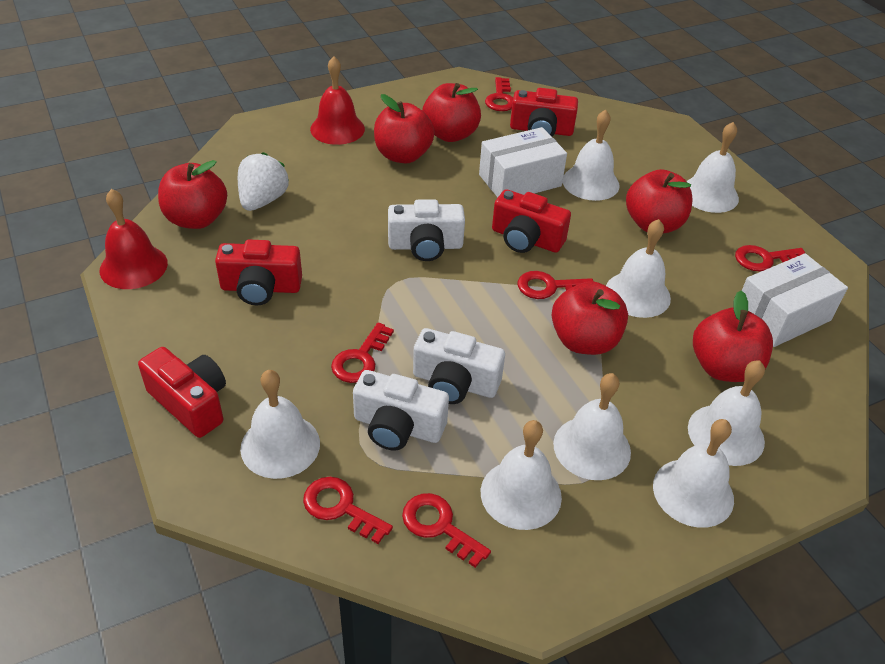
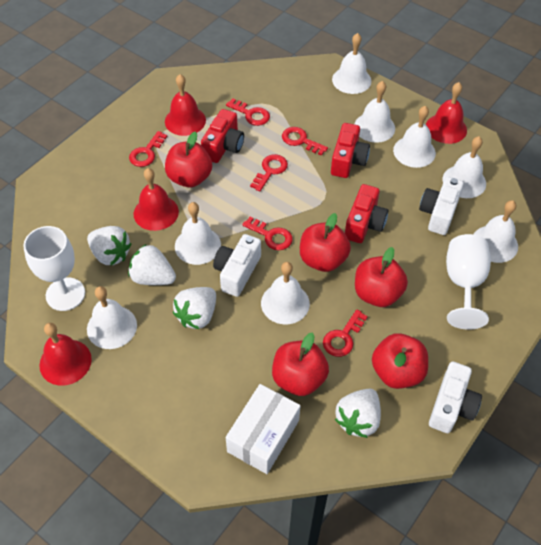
red apple: [158,160,227,229] [374,94,434,163] [422,83,481,142] [552,281,628,355] [626,169,693,233] [693,291,773,382] = 6 -> [165,131,212,187] [272,332,329,396] [300,213,351,272] [355,247,408,307] [372,333,428,389] = 5
red bell: [100,189,168,289] [310,56,365,145] = 2 -> [39,323,92,386] [134,168,179,231] [165,74,206,136] [426,82,467,144] = 4
red camera: [138,347,226,438] [215,240,302,305] [492,189,571,253] [510,88,578,137] = 4 -> [201,109,244,163] [331,123,370,178] [345,184,389,243] = 3
white box: [479,127,567,198] [742,253,848,347] = 2 -> [225,384,300,474] = 1
white goblet: none = 0 -> [23,226,85,311] [446,234,491,330] = 2
white strawberry: [238,152,289,211] = 1 -> [87,226,132,266] [128,244,176,285] [173,287,216,329] [335,389,381,438] = 4

